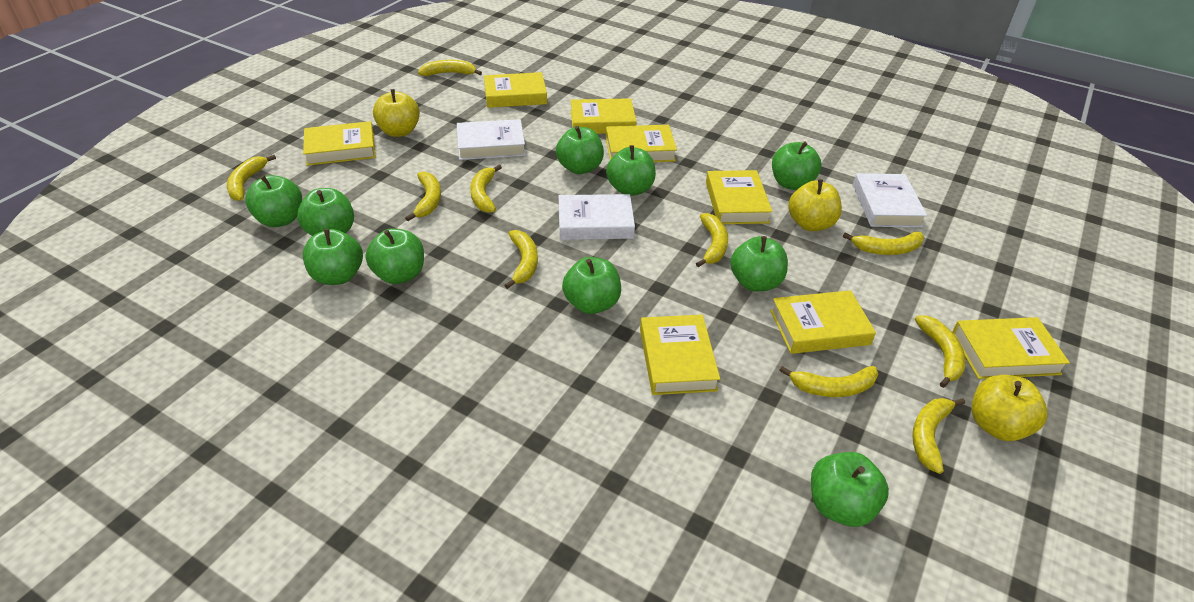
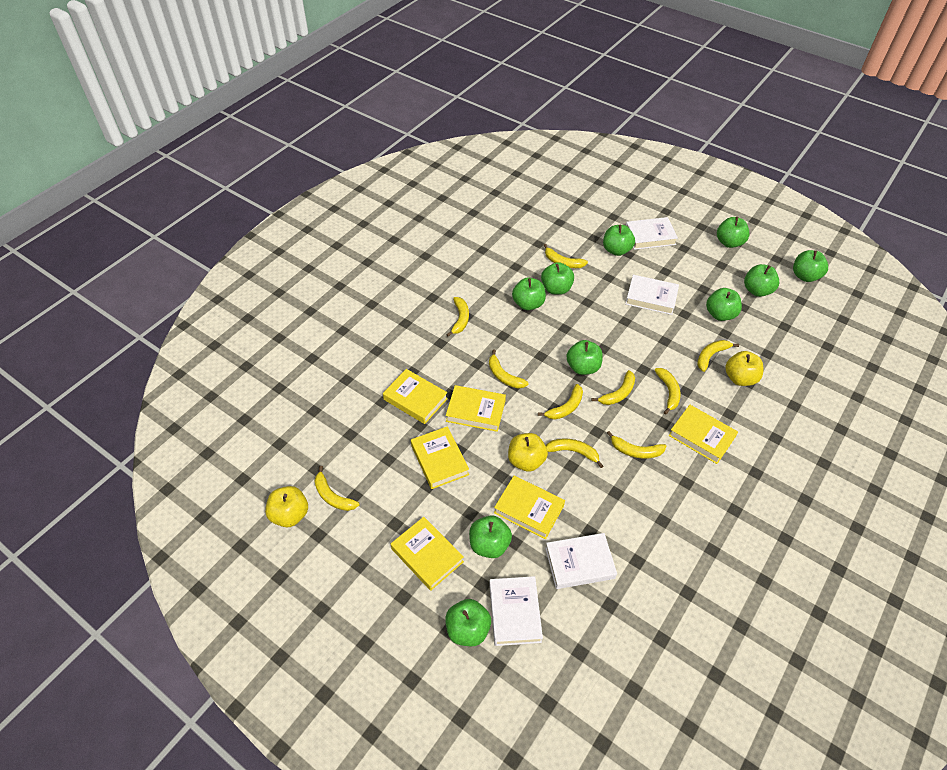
white book: [457,119,525,160] [558,194,635,240] [853,173,927,227] = 3 -> [489,576,543,646] [545,533,617,589] [625,275,679,315] [626,217,678,250] = 4
yellow book: [303,121,376,166] [484,72,547,108] [571,98,637,134] [606,125,677,162] [640,315,720,395] [706,170,773,224] [770,290,876,354] [952,317,1070,379] = 8 -> [383,369,448,424] [391,517,464,591] [411,426,469,489] [446,385,506,432] [494,476,565,539] [669,405,738,464] = 6

